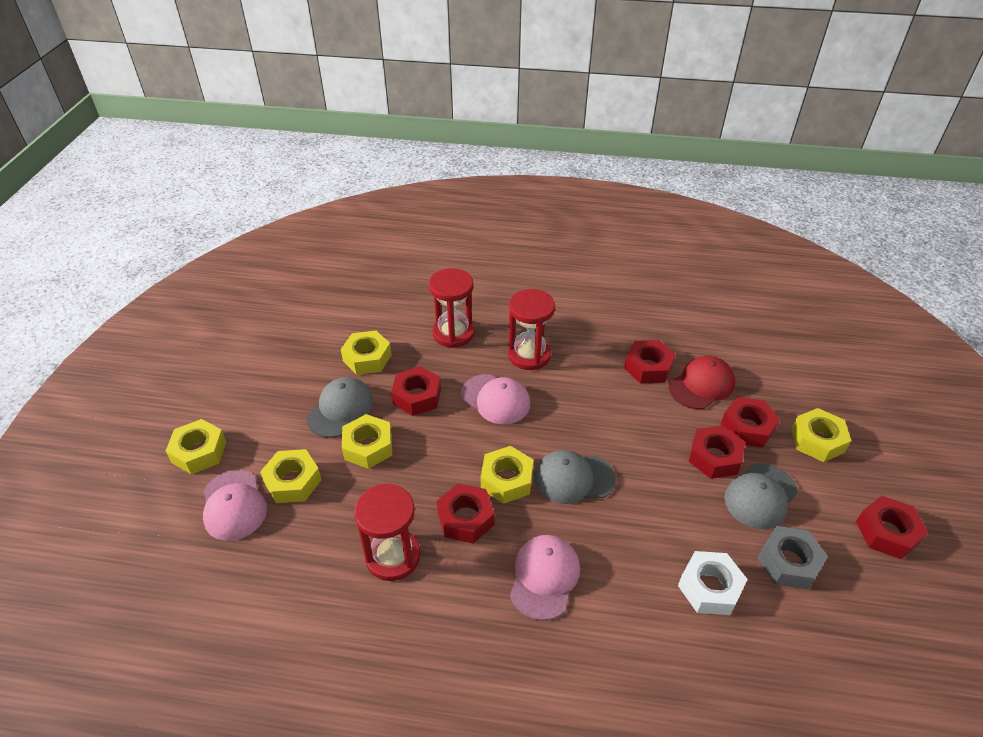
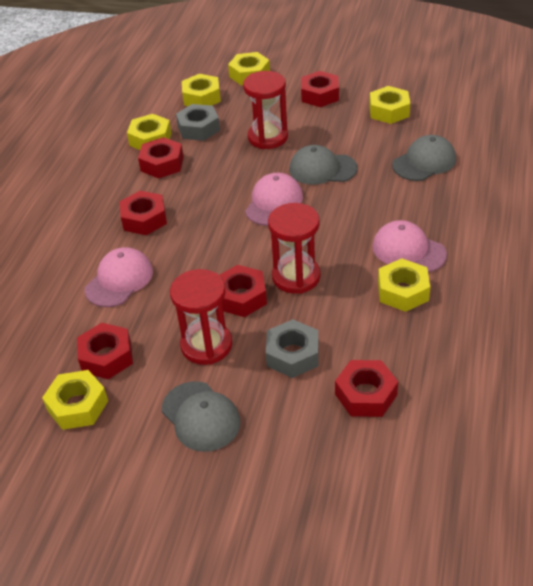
grey nut: [757,526,828,590] = 1 -> [176,104,220,141] [266,319,319,378] = 2
red cap: [669,356,735,409] = 1 -> none = 0
white nut: [678,551,748,615] = 1 -> none = 0

